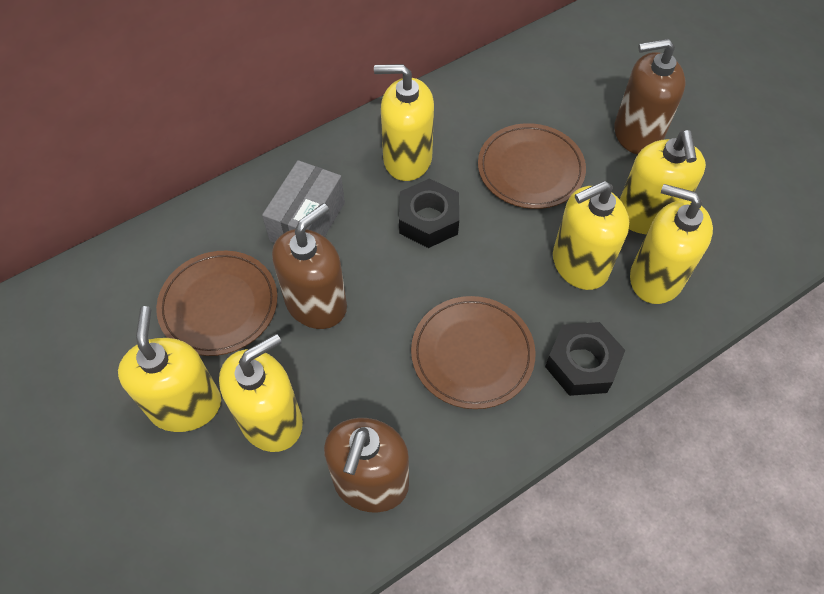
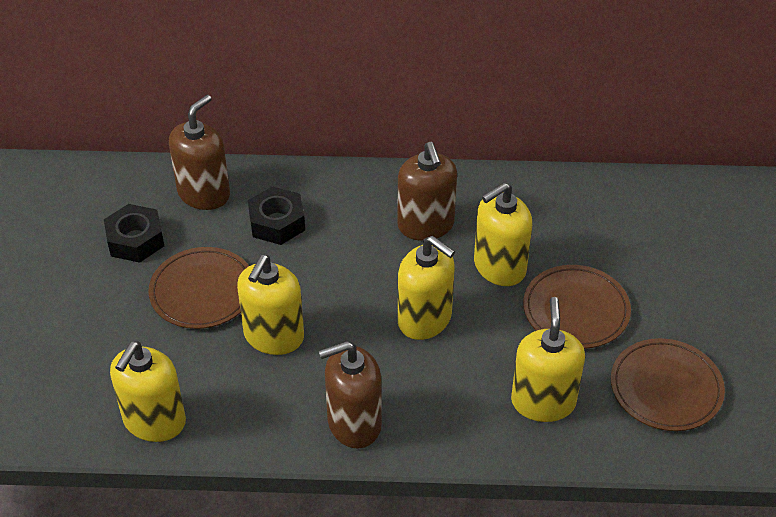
grey box: [262,160,345,243] = 1 -> none = 0
yellow soap dispenser: [118,306,221,432] [219,334,303,452] [374,64,434,181] [553,181,629,290] [620,130,706,234] [630,184,713,304] = 6 -> [110,341,186,442] [237,255,304,355] [398,236,455,340] [474,183,532,286] [511,297,585,422] = 5

